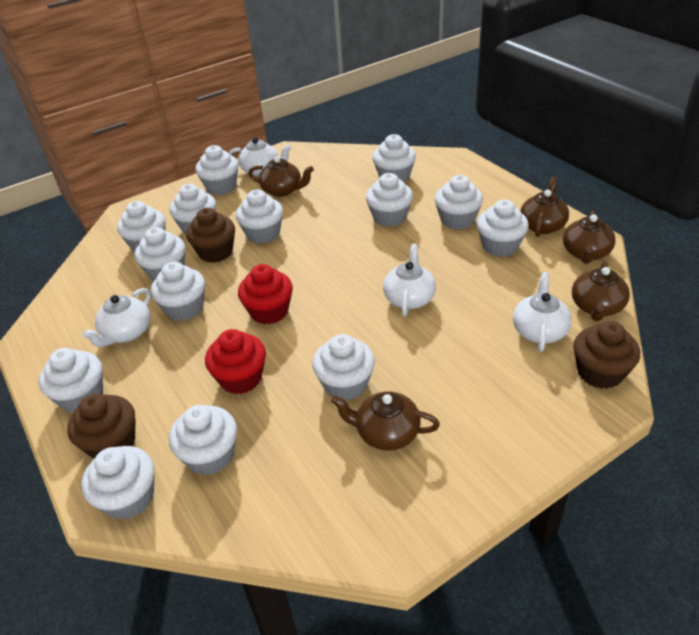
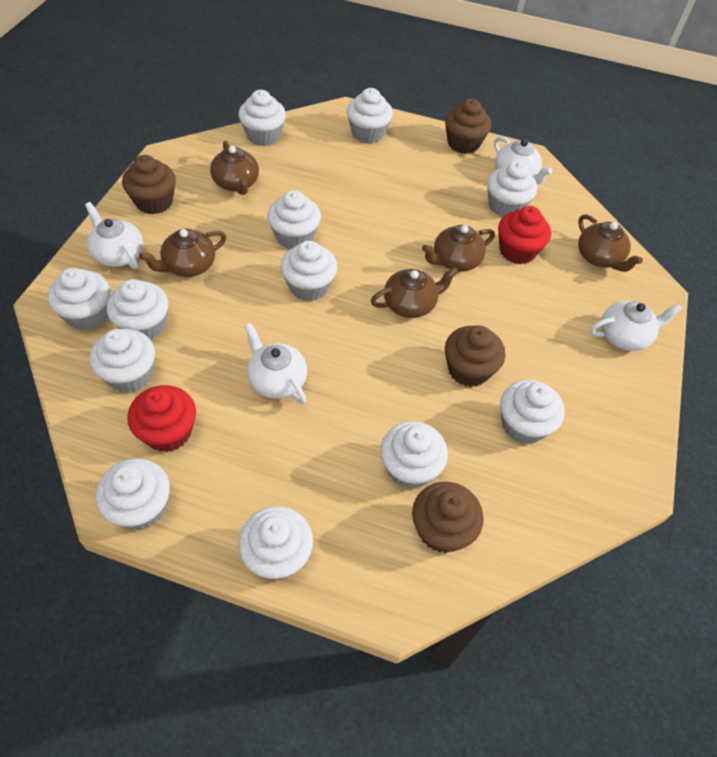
brown cupcake: [67,394,135,459] [186,208,235,263] [573,321,640,389] = 3 -> [122,155,176,214] [412,482,484,553] [445,99,491,154] [445,325,505,387] = 4
white cupcake: [39,348,103,413] [81,446,155,520] [117,201,165,253] [135,227,186,281] [151,262,205,321] [169,405,237,475] [170,184,216,235] [196,145,238,195] [236,190,283,244] [312,334,375,401] [366,173,413,227] [372,134,416,182] [435,175,483,230] [477,200,529,257] = 14 -> [48,268,110,330] [89,329,155,393] [96,458,170,530] [106,279,168,340] [238,90,286,146] [238,506,313,580] [267,190,321,249] [281,241,337,301] [347,88,393,144] [380,421,448,489] [487,161,537,217] [500,380,565,444] = 12

